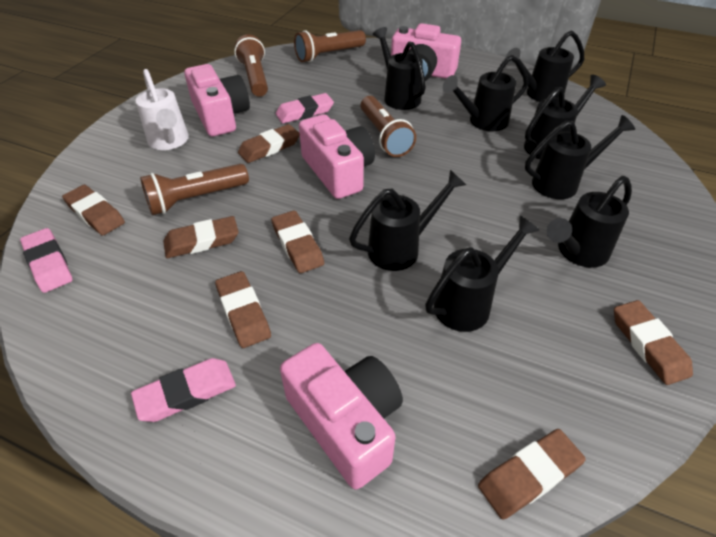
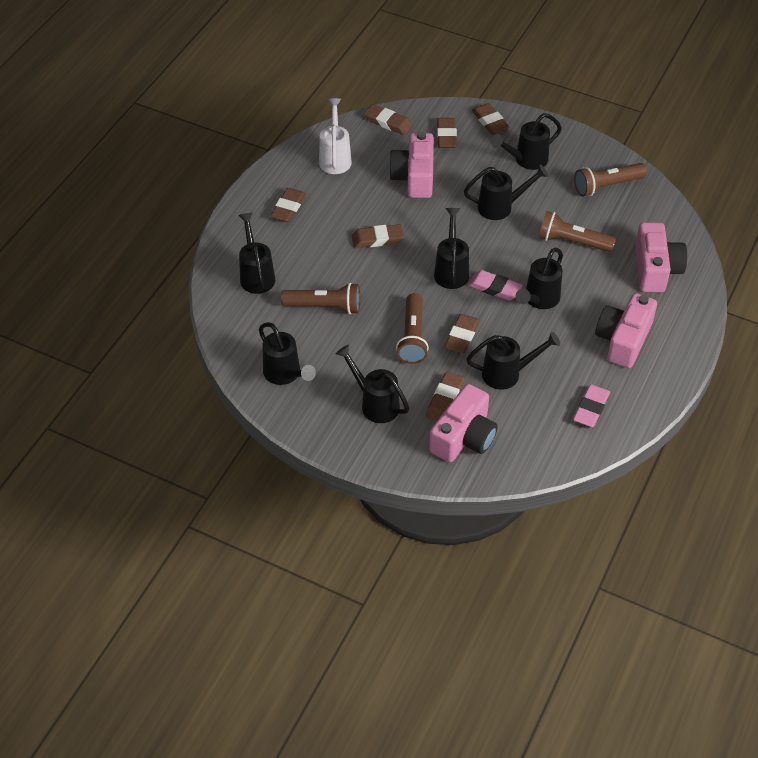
pink eraser: [20,228,72,293] [131,358,236,422] [276,93,334,123] = 3 -> [468,270,523,300] [573,384,610,427] = 2

